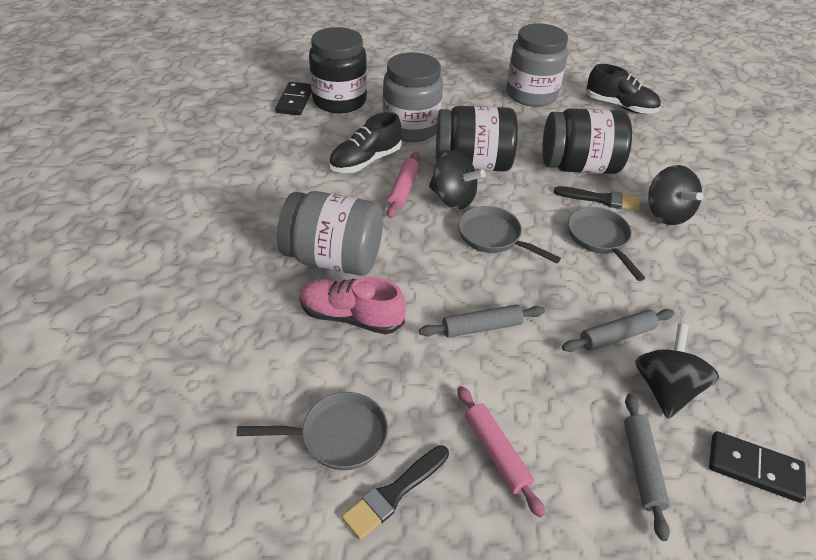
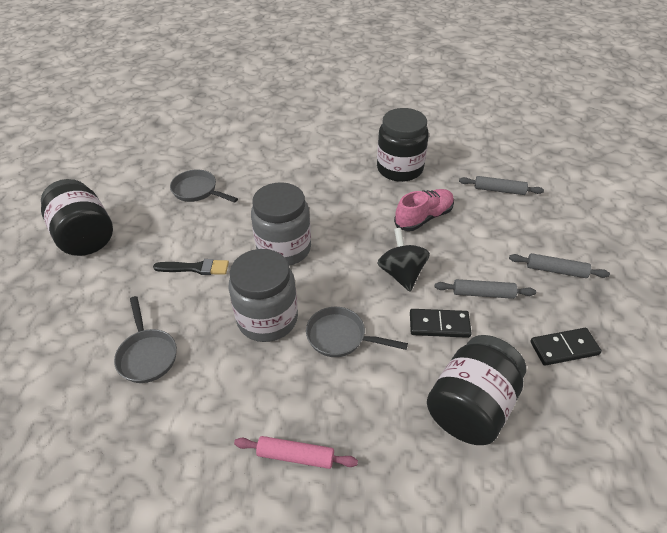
black brush: [342,445,449,540] [554,186,640,211] = 2 -> [153,259,229,275] = 1
black shoe: [329,112,402,173] [586,64,661,114] = 2 -> none = 0
black spinning top: [429,150,485,209] [635,323,719,419] [648,165,703,225] = 3 -> [377,228,430,292] = 1
grey jar: [277,191,383,276] [382,52,443,142] [506,23,568,107] = 3 -> [228,249,298,342] [251,182,311,266] = 2
pink rolling pin: [387,152,419,218] [457,386,545,518] = 2 -> [234,436,358,469] = 1

